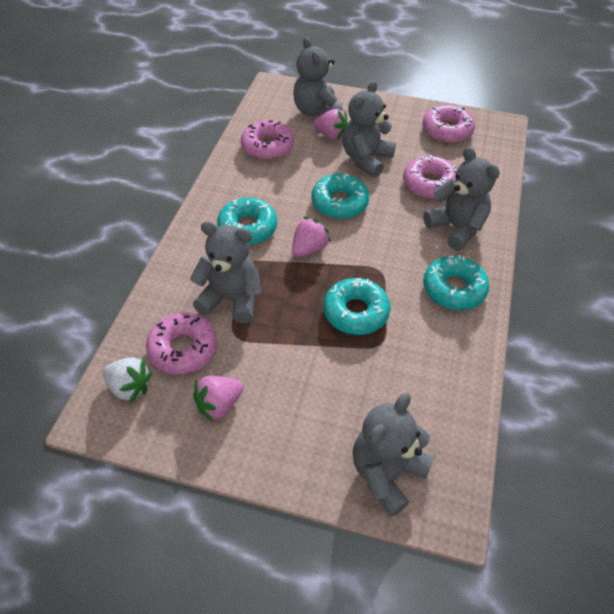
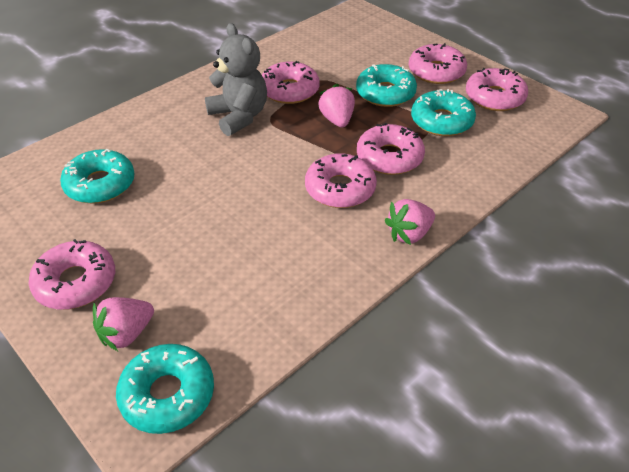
grey teddy bear: [190,221,261,324] [293,37,343,116] [342,80,396,177] [353,393,434,517] [424,147,500,251] = 5 -> [205,23,267,136] = 1
pink donut: [146,313,217,375] [241,120,294,160] [403,155,457,199] [423,105,475,143] = 4 -> [28,239,115,309] [262,61,320,104] [305,153,377,208] [357,123,425,175] [409,43,467,84] [466,68,528,111] = 6
white strawberry: [102,358,152,403] = 1 -> none = 0

